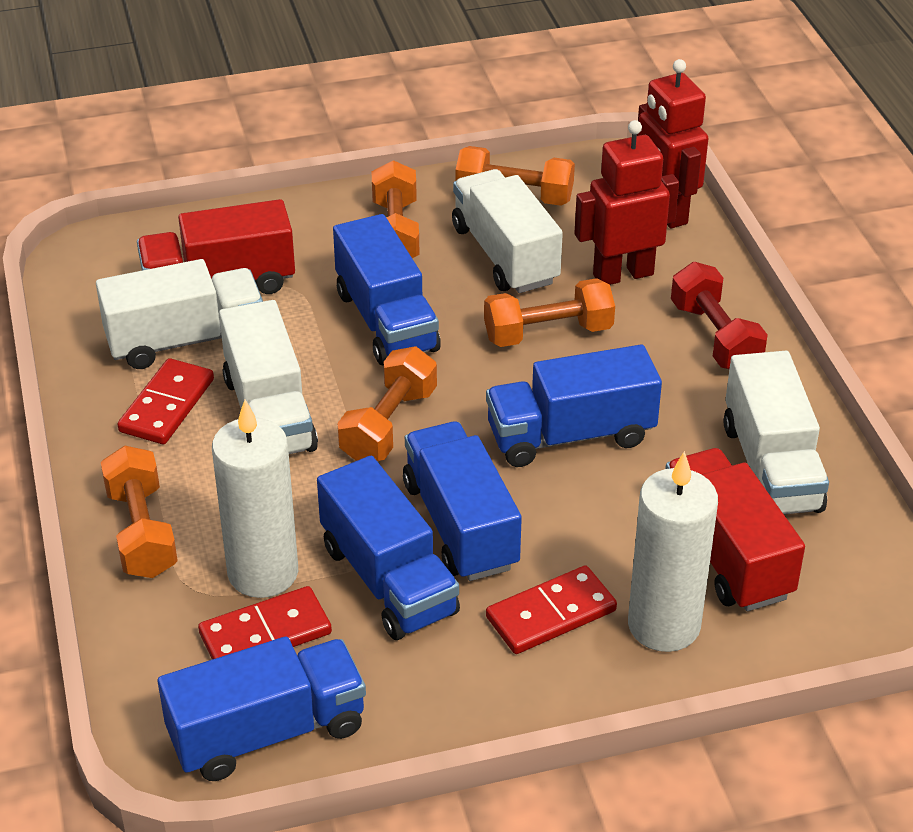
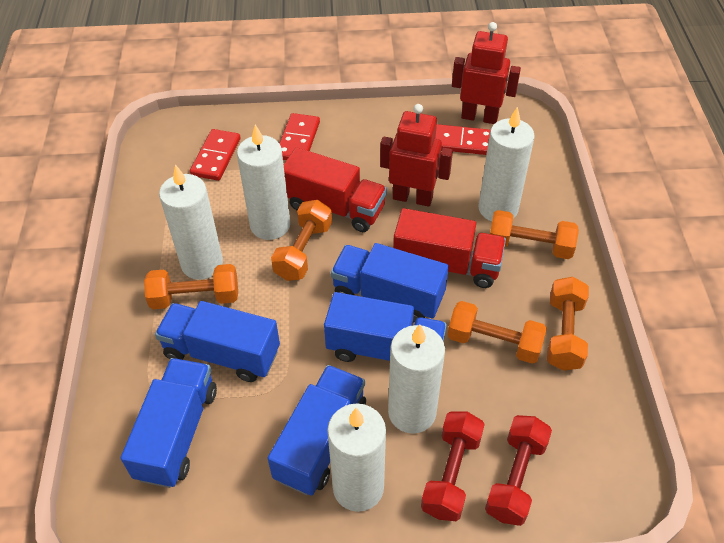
red dumbbell: [671,262,768,369] = 1 -> [421,411,485,521] [485,415,552,526] = 2
white candle: [212,400,298,598] [628,451,718,652] = 2 -> [159,165,223,280] [237,125,291,240] [327,403,386,512] [388,324,445,434] [478,107,535,221] = 5
white truck: [96,259,263,369] [219,300,318,454] [452,169,563,293] [724,351,829,514] = 4 -> none = 0

